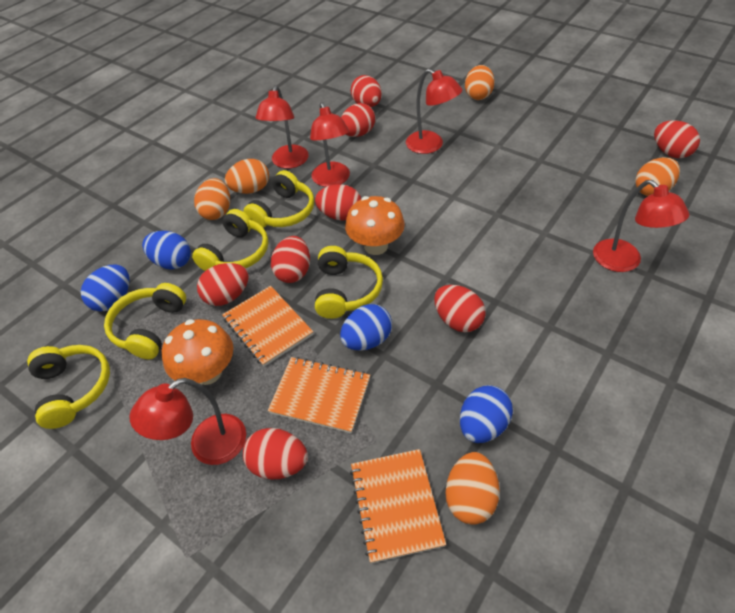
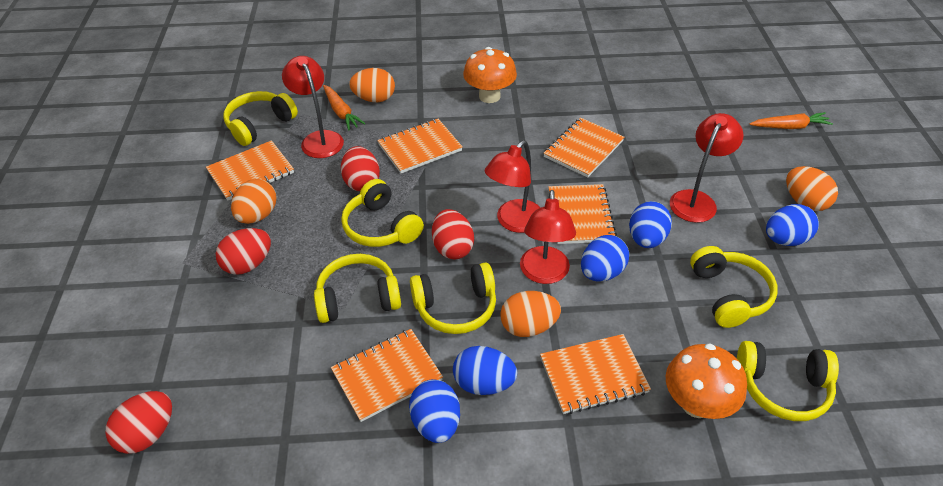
blue egg: [81,264,129,312] [142,231,191,270] [340,304,392,350] [460,385,513,443] = 4 -> [409,379,460,443] [453,346,517,395] [581,235,629,281] [629,201,672,248] [766,204,819,246] = 5
orange carrot: none = 0 -> [323,85,366,130] [750,112,833,129] = 2
orange egg: [194,178,230,220] [225,159,269,194] [445,452,500,525] [465,65,495,100] [635,157,680,196] = 5 -> [231,179,277,224] [349,68,395,102] [500,291,561,337] [786,166,838,211] = 4
orange notebook: [222,286,313,367] [268,357,370,433] [350,449,446,563] = 3 -> [206,140,294,201] [331,329,443,422] [377,119,463,174] [540,334,651,414] [544,118,624,178] [548,184,617,244] = 6
red egg: [197,263,248,306] [243,428,308,480] [271,236,310,283] [315,184,361,221] [341,103,375,137] [351,75,382,107] [434,285,486,332] [654,120,700,158] = 8 -> [105,391,172,454] [216,228,271,275] [341,146,380,191] [432,209,474,259] = 4
red lamp: [129,378,246,465] [256,85,309,169] [310,102,350,187] [406,69,463,154] [593,180,689,272] = 5 -> [282,56,344,158] [485,140,540,233] [520,190,576,284] [670,113,744,223] = 4
yellow headphones: [27,345,110,429] [104,283,186,360] [192,209,268,271] [243,170,314,228] [315,246,383,319] = 5 -> [223,91,298,146] [314,254,401,323] [341,179,424,247] [410,262,496,334] [690,246,778,328] [737,341,839,421] = 6

